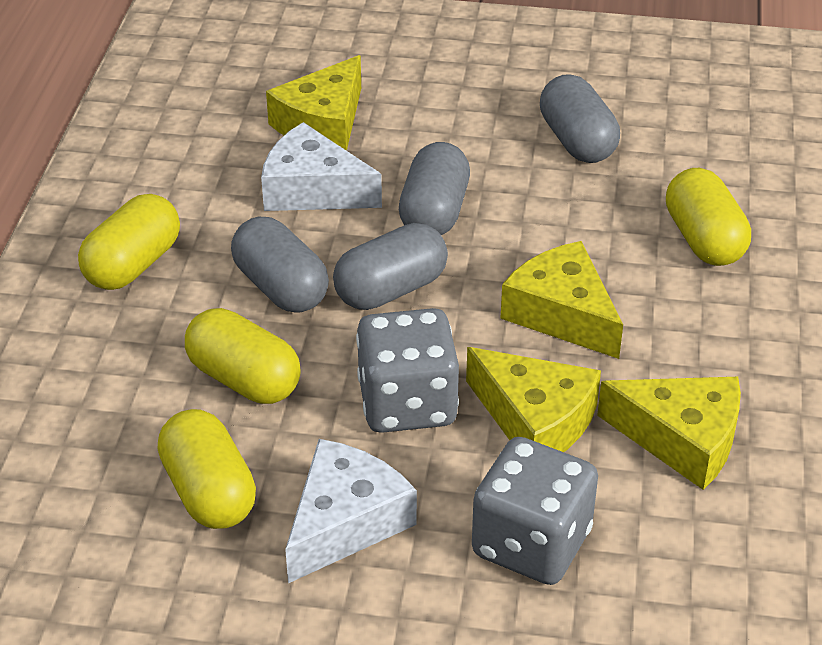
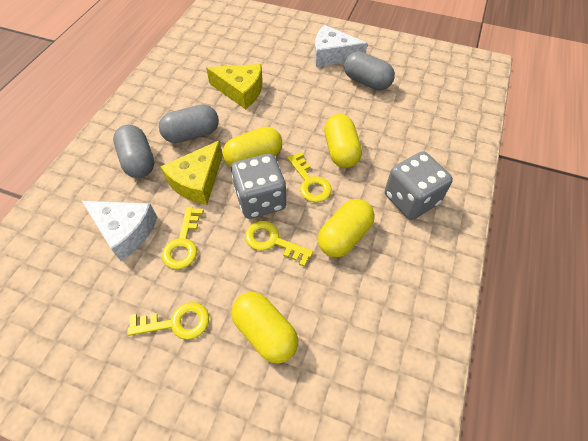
grey capsule: [231,217,329,313] [333,223,448,310] [399,142,470,235] [540,74,620,163] = 4 -> [113,125,154,178] [159,104,219,143] [344,51,395,90] = 3
yellow cheese: [266,55,361,151] [466,347,601,452] [500,241,623,359] [597,377,741,490] = 4 -> [160,140,223,205] [206,64,263,110] = 2
yellow key: none = 0 -> [127,302,209,340] [162,207,204,269] [245,221,313,267] [287,152,332,202] = 4

